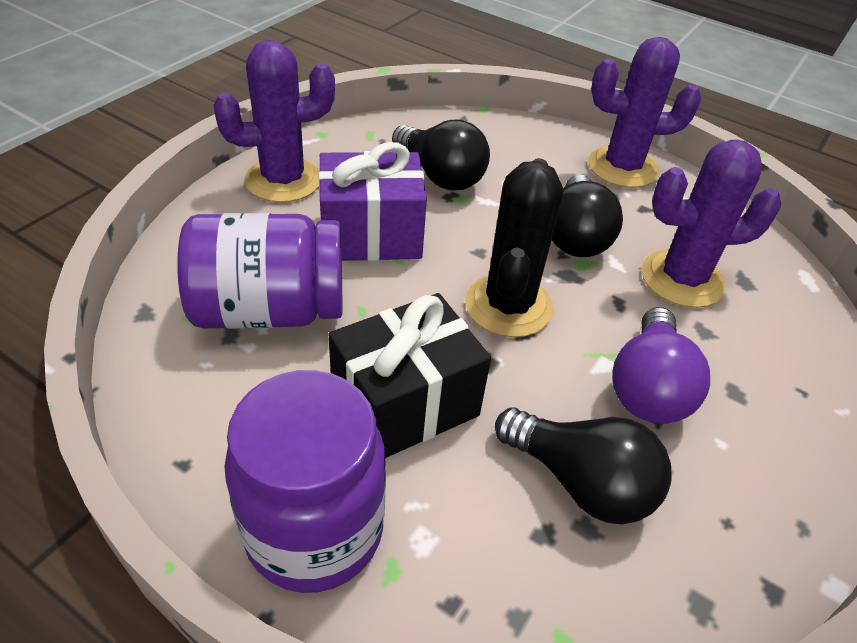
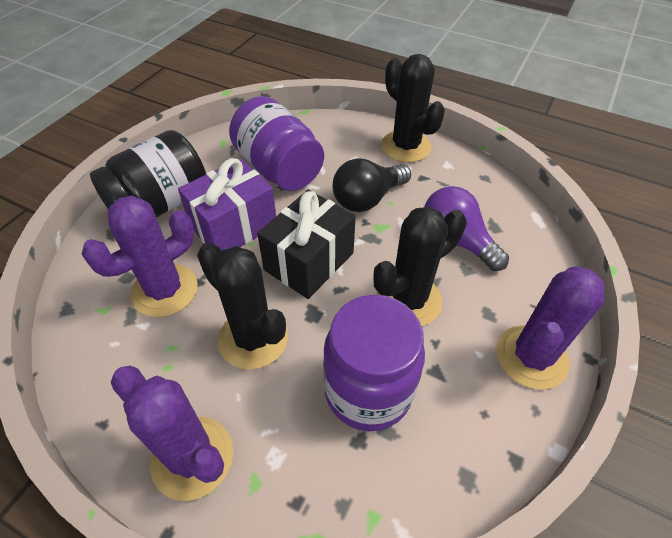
black cactus: [465,158,563,337] = 1 -> [197,242,288,369] [374,207,467,326] [381,54,445,162] = 3
black jar: none = 0 -> [90,130,206,218] = 1
black light bulb: [392,120,490,191] [495,407,672,524] [552,174,623,257] = 3 -> [333,158,411,212] = 1

